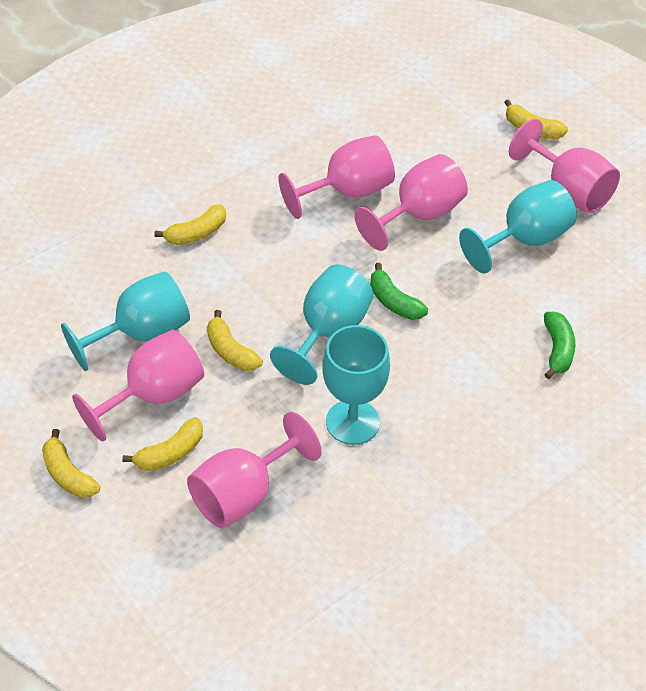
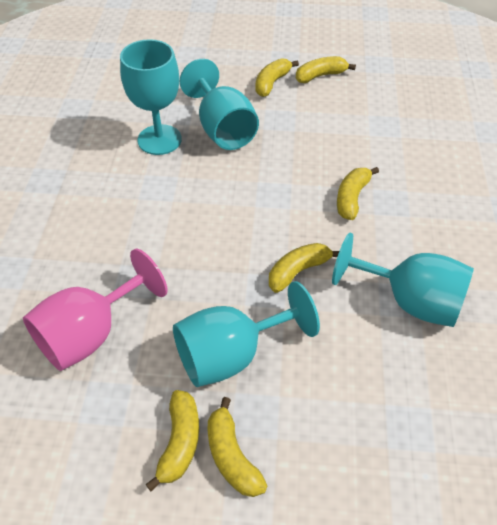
green banana: [370,263,428,320] [544,312,575,379] = 2 -> none = 0
pink goblet: [72,330,204,442] [187,412,322,528] [278,135,395,219] [354,154,468,251] [509,118,620,213] = 5 -> [23,249,168,371] = 1
yellow banana: [42,429,100,498] [122,417,203,471] [154,205,226,245] [207,310,263,371] [504,99,568,139] = 5 -> [145,390,199,491] [208,397,267,497] [255,58,299,97] [269,243,339,293] [296,56,356,83] [337,167,379,220] = 6

